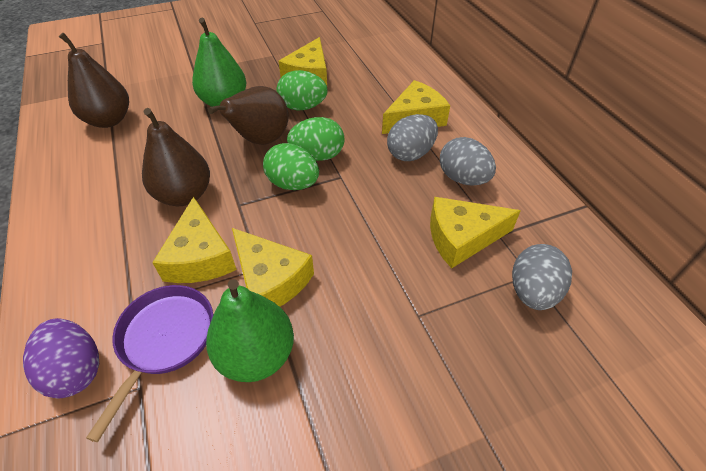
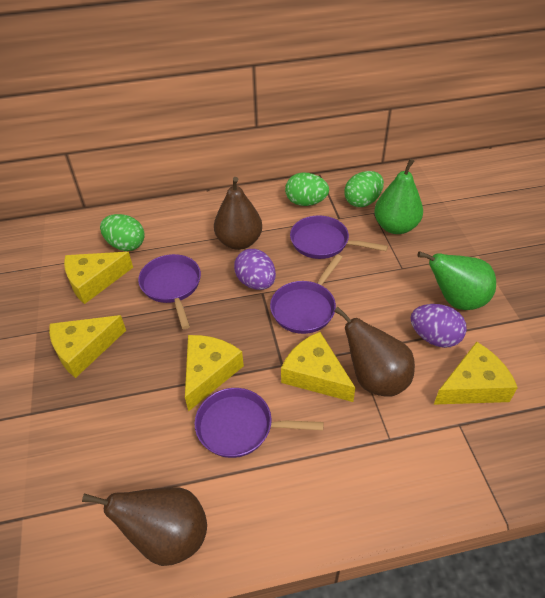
grey egg: [387,114,438,161] [440,137,496,186] [512,244,572,310] = 3 -> none = 0
purple egg: [23,318,99,399] = 1 -> [234,249,276,290] [410,304,467,348] = 2
purple pan: [86,285,213,442] = 1 -> [138,254,201,329] [195,388,324,458] [270,254,343,334] [290,215,388,259] = 4

